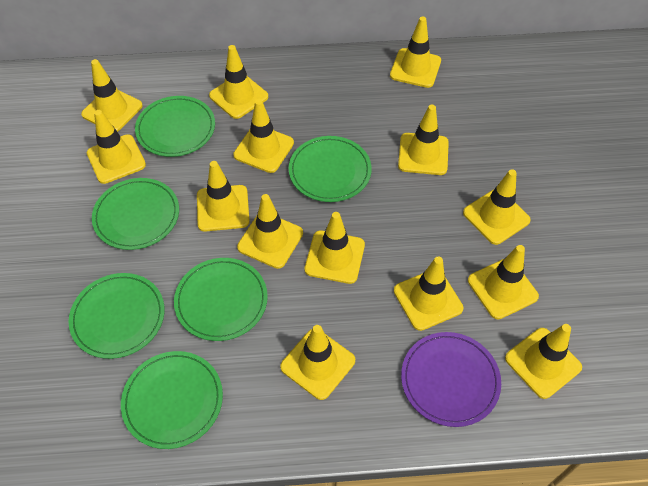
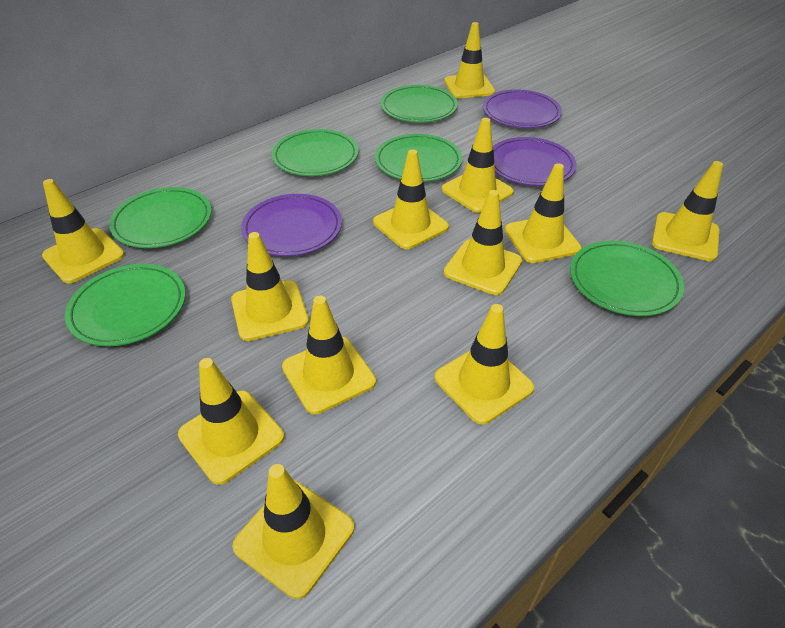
purple plate: [401,332,501,427] = 1 -> [241,194,342,256] [483,90,562,128] [493,137,577,186] = 3
yellow traffic cone: [81,59,143,132] [87,110,146,184] [197,161,250,232] [209,45,268,119] [233,99,294,173] [237,194,303,269] [280,325,355,400] [305,212,365,284] [390,16,441,88] [394,257,463,331] [398,105,449,175] [463,169,531,245] [468,245,539,319] [505,324,582,399] = 14 -> [42,179,125,284] [178,358,284,485] [231,232,309,341] [233,464,354,599] [282,296,376,414] [373,150,449,249] [435,304,534,424] [442,118,514,213] [444,22,495,98] [444,190,522,295] [505,163,582,263] [652,161,723,261] = 12

